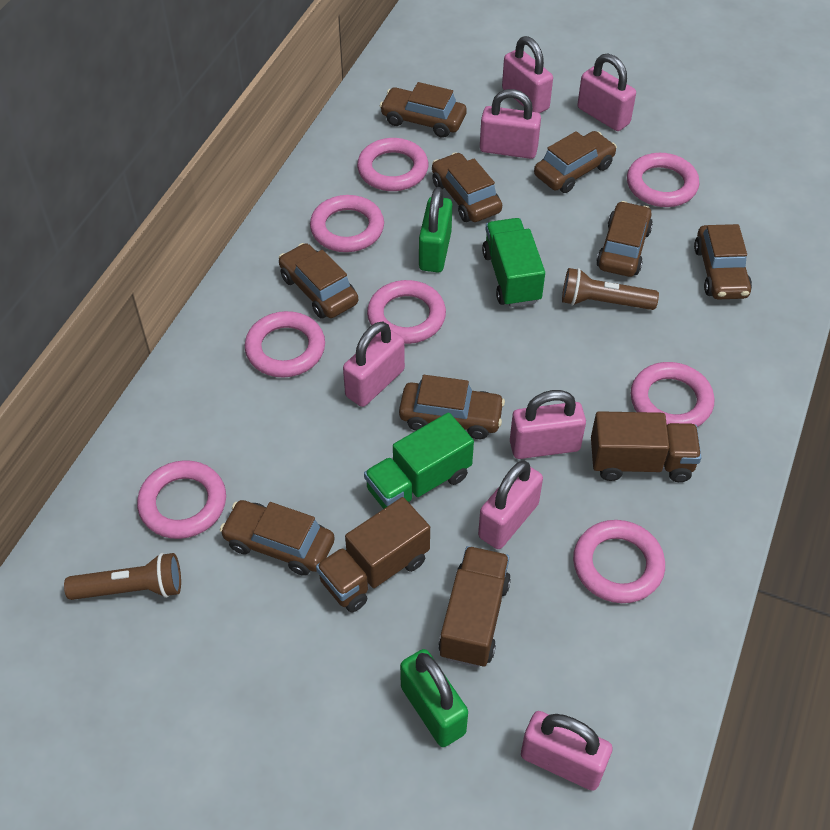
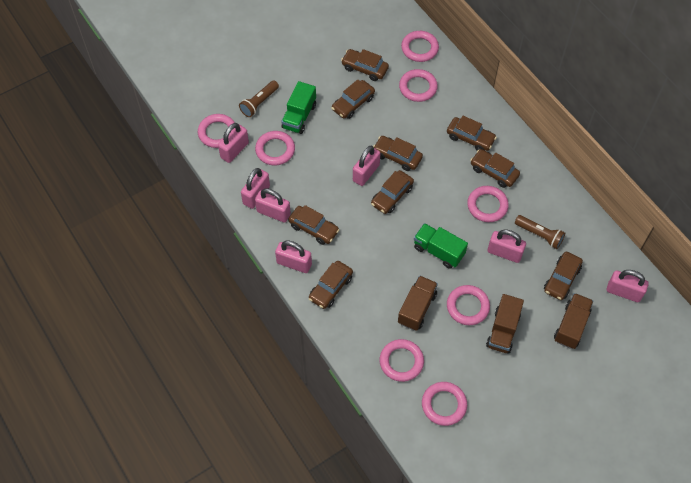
brown car: [220,500,335,576] [279,243,358,319] [380,82,467,138] [399,375,505,439] [432,152,502,222] [534,131,617,193] [596,201,653,277] [694,224,752,299] = 8 -> [289,205,339,245] [309,261,353,309] [331,79,375,119] [341,49,389,81] [371,170,414,214] [373,136,423,171] [447,116,497,151] [470,149,520,188] [544,252,583,300] = 9
green padlock: [400,649,468,747] [419,187,452,272] = 2 -> none = 0

